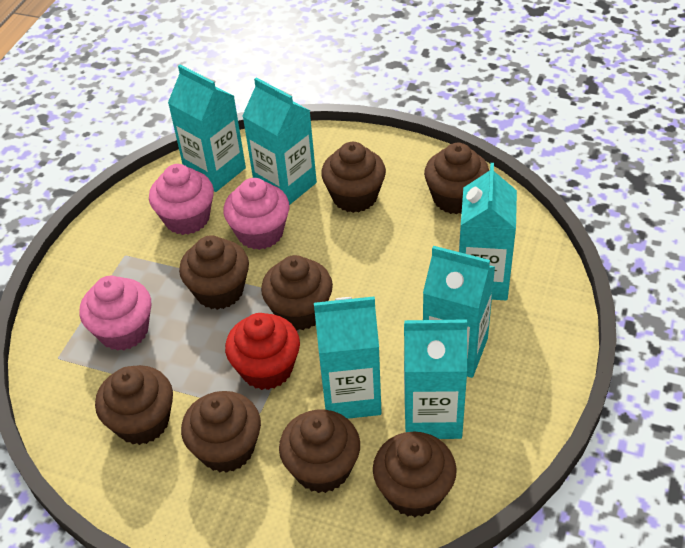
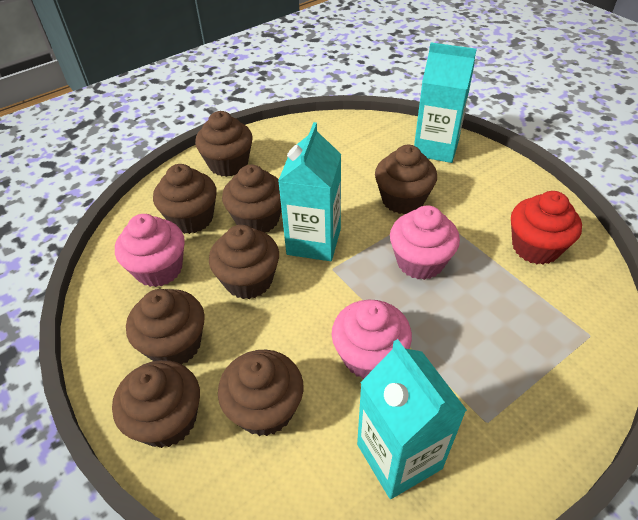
turquoise carton: [168,65,246,192] [243,77,317,205] [314,297,382,419] [404,319,467,439] [423,246,495,378] [459,163,517,300] = 6 -> [278,122,341,261] [357,339,467,499] [414,42,477,163] = 3

